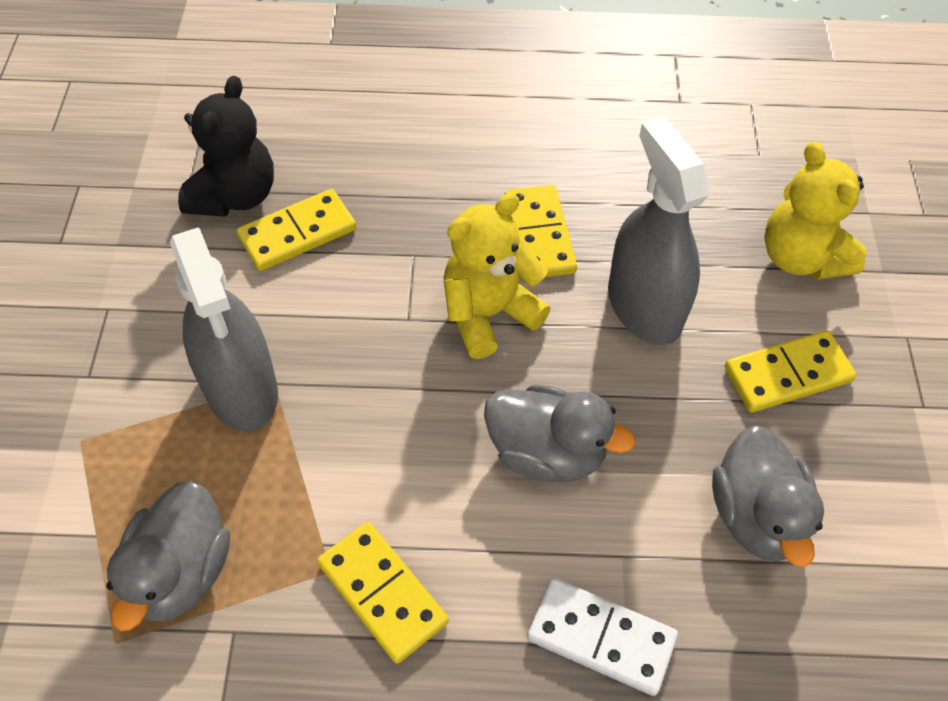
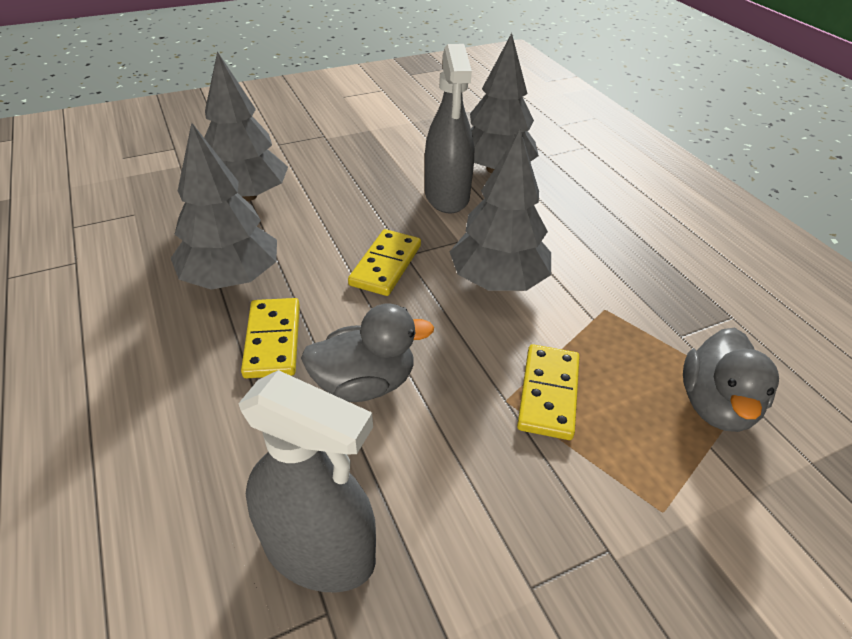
black teddy bear: [178,76,274,217] = 1 -> none = 0
grey duck: [107,481,230,631] [484,385,635,482] [712,426,824,567] = 3 -> [301,303,434,402] [683,328,779,432] = 2
grey tree: none = 0 -> [171,123,277,290] [204,51,288,201] [450,129,551,291] [470,33,539,173] = 4
white domino: [527,578,678,696] = 1 -> none = 0
yellow domino: [237,189,356,271] [317,522,449,664] [504,185,577,277] [725,330,857,413] = 4 -> [241,298,300,378] [348,229,421,296] [517,344,580,440] = 3
yellow teddy bear: [444,193,550,359] [764,141,867,280] = 2 -> none = 0

